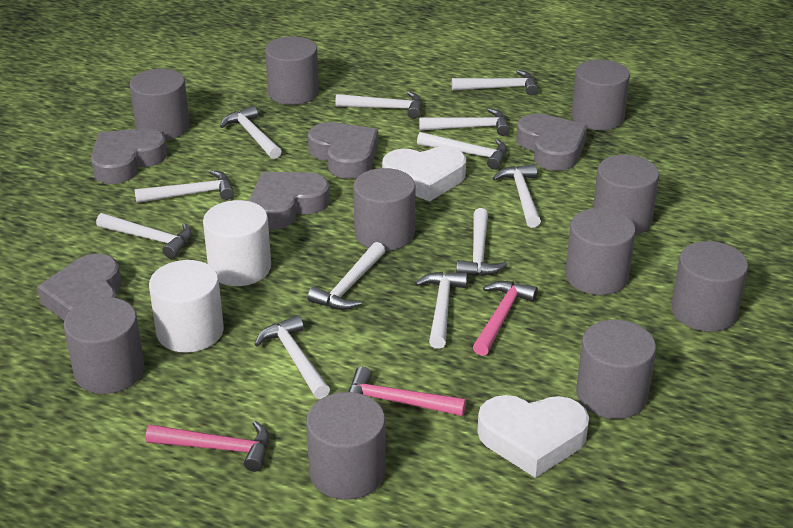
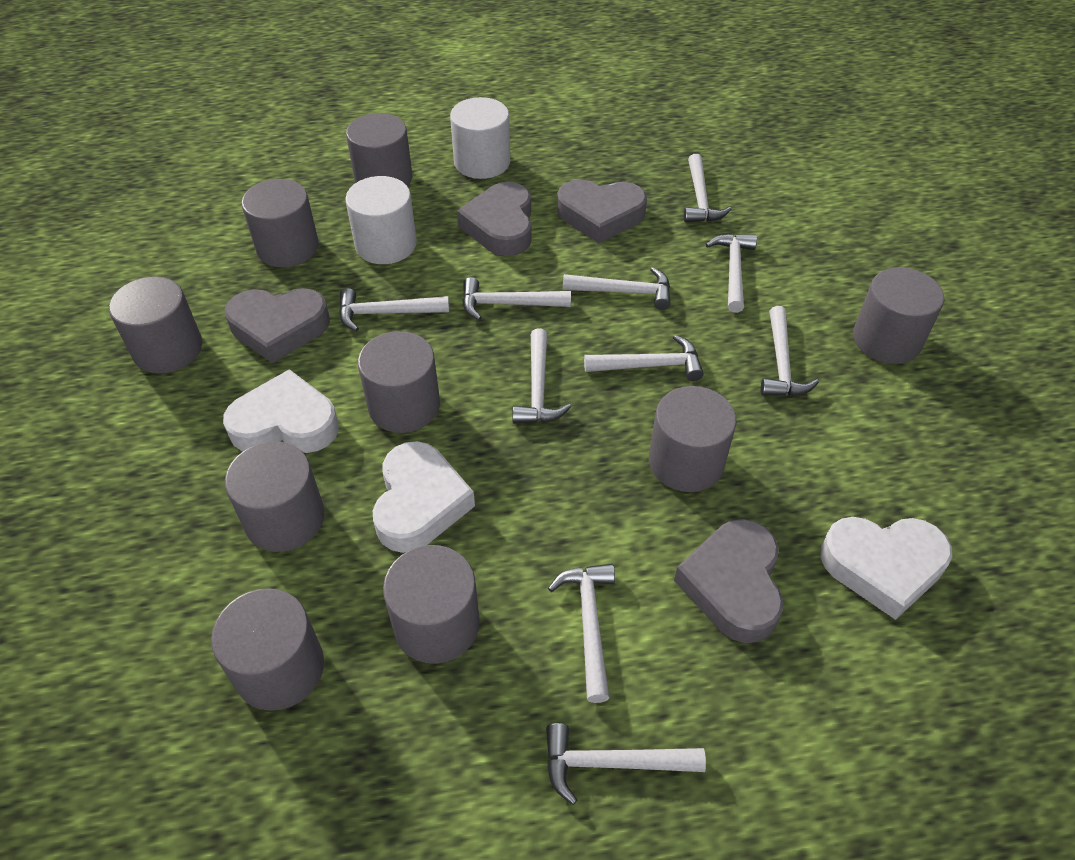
grey cylinder: [64,297,145,394] [130,69,190,140] [265,36,319,105] [306,392,386,500] [353,168,415,251] [565,208,636,295] [571,59,630,130] [576,320,656,419] [593,155,659,235] [671,241,748,332] = 10 -> [109,276,202,374] [211,588,324,711] [225,442,325,552] [241,179,319,268] [346,113,412,187] [358,331,440,433] [383,545,480,664] [649,386,736,492] [853,268,944,364] = 9
grey heart: [37,254,122,321] [91,128,167,184] [249,172,330,230] [308,122,378,179] [516,113,588,171] = 5 -> [225,288,330,363] [457,182,532,256] [557,179,647,243] [674,519,784,643] = 4
pink hammer: [146,421,269,472] [348,367,466,416] [473,281,538,356] = 3 -> none = 0
white hammer: [96,213,192,259] [134,170,234,203] [220,106,282,159] [254,315,330,399] [307,242,386,310] [335,91,422,119] [415,272,467,349] [417,132,507,170] [419,108,510,136] [452,70,538,96] [456,208,507,276] [492,164,541,228] = 12 -> [339,288,449,332] [462,277,571,321] [513,329,571,424] [546,723,706,805] [548,563,615,703] [563,267,671,310] [584,335,704,381] [684,154,732,223] [706,233,757,313] [761,306,819,396] = 10
white heart: [382,146,466,201] [477,395,589,478] = 2 -> [223,369,339,453] [373,441,475,553] [820,517,952,620] = 3

